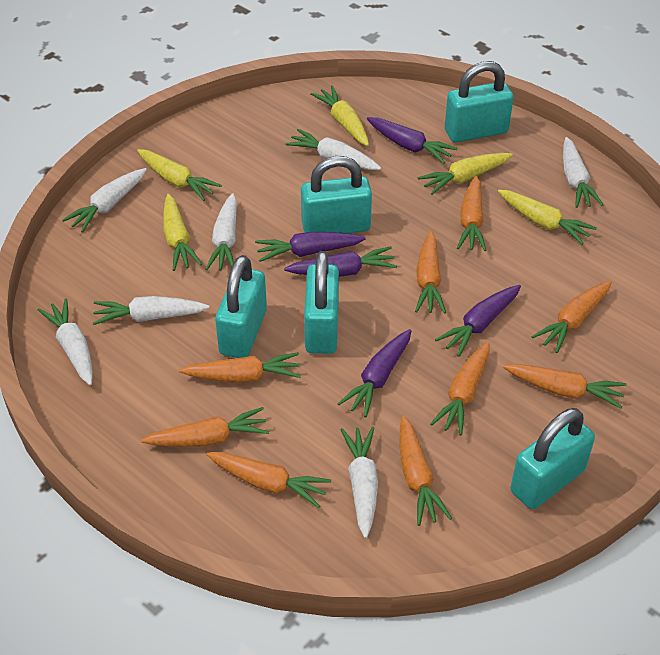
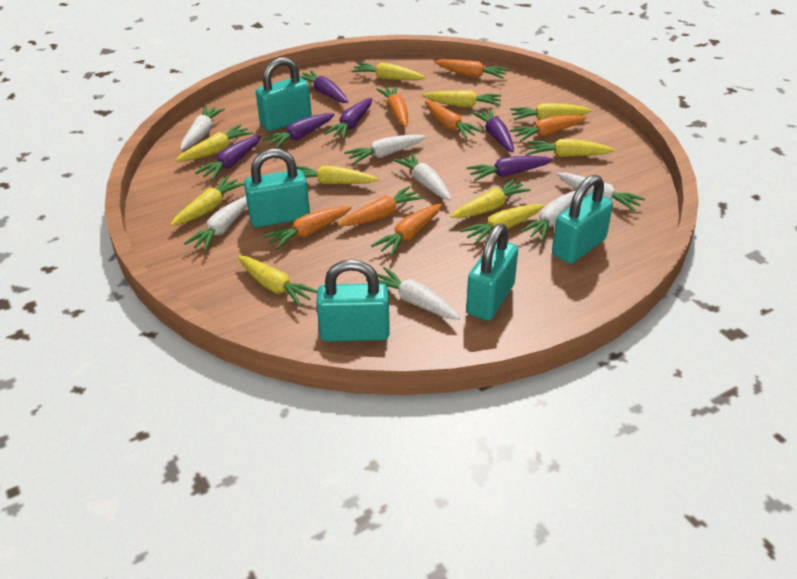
orange carrot: [141,407,269,447] [179,352,301,383] [206,452,331,508] [400,416,452,526] [415,231,446,313] [430,342,489,436] [457,176,486,251] [503,364,626,409] [531,281,612,353] = 9 -> [263,206,352,249] [338,186,423,226] [371,204,442,256] [376,86,408,127] [425,100,483,139] [435,59,509,79] [509,115,586,142] = 7
purple carrot: [255,232,366,262] [284,246,397,277] [338,329,411,417] [367,117,458,164] [435,285,521,357] = 5 -> [195,135,261,180] [263,113,335,149] [299,70,348,103] [324,98,372,139] [466,156,553,181] [471,108,514,153] = 6
yellow carrot: [137,149,222,201] [163,194,202,271] [310,86,369,146] [418,153,513,195] [498,189,597,245] = 5 -> [170,176,244,226] [176,124,253,161] [237,255,317,307] [297,165,378,184] [351,62,426,80] [422,90,501,108] [450,179,531,218] [460,204,544,245] [510,103,592,120] [527,139,615,157] = 10

